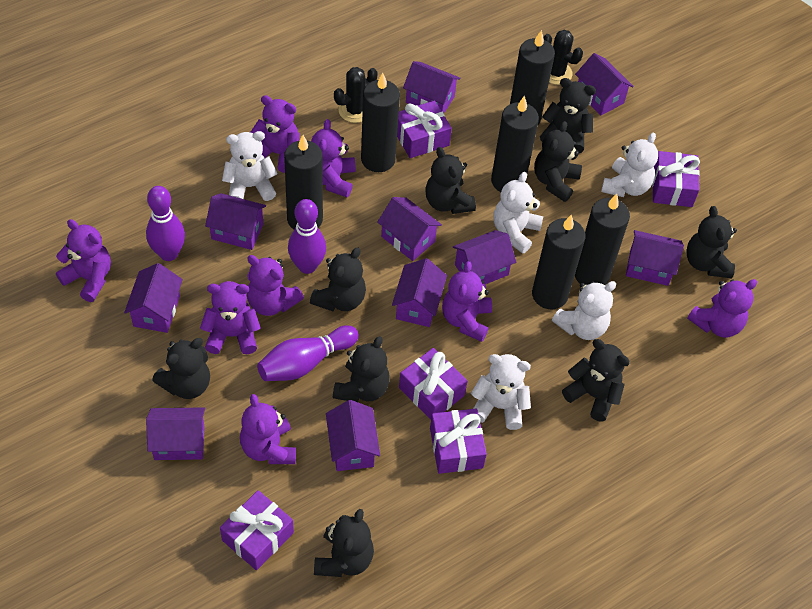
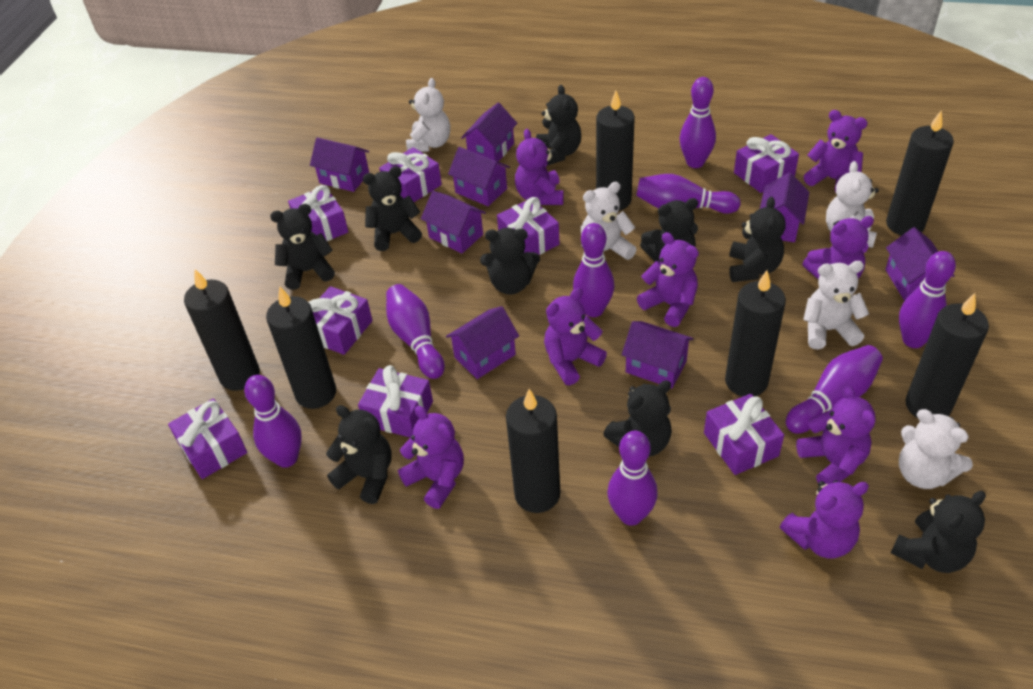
black cactus: [334,67,378,123] [543,30,583,85] = 2 -> none = 0
black candle: [284,135,323,230] [361,73,400,172] [491,95,539,192] [510,30,555,125] [532,215,586,309] [575,194,630,285] = 6 -> [184,269,260,391] [266,287,336,409] [506,389,560,513] [596,91,635,211] [725,270,786,397] [886,110,954,235] [905,293,989,418] = 7
purple bowling pin: [146,186,185,261] [257,325,359,381] [288,199,326,274] = 3 -> [244,375,302,468] [386,284,445,379] [573,223,614,317] [607,430,658,526] [636,174,740,214] [680,77,716,168] [786,345,883,434] [899,251,956,348] = 8
purple gift: [220,490,294,570] [397,100,452,158] [399,348,467,419] [430,408,487,474] [652,151,700,207] = 5 -> [168,398,247,479] [288,185,348,241] [309,286,372,355] [358,365,433,438] [379,147,442,202] [497,197,560,255] [704,394,784,475] [734,134,799,193] = 8
purple house: [124,263,183,333] [146,407,205,460] [205,193,266,250] [326,400,380,471] [377,197,442,261] [392,258,447,327] [403,61,461,113] [453,230,516,284] [575,53,634,116] [626,230,684,286] = 10 -> [310,138,369,192] [421,191,486,253] [446,306,519,379] [448,147,510,206] [461,103,517,164] [622,321,693,388] [760,172,809,242] [885,227,955,301] = 8

